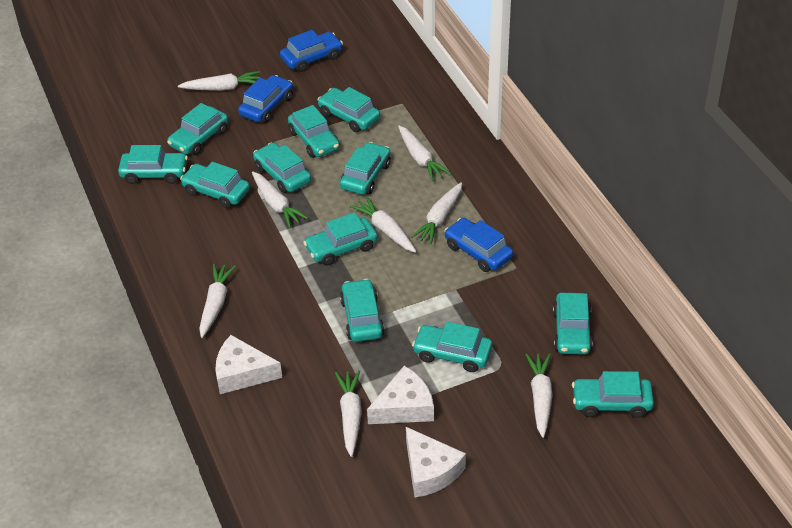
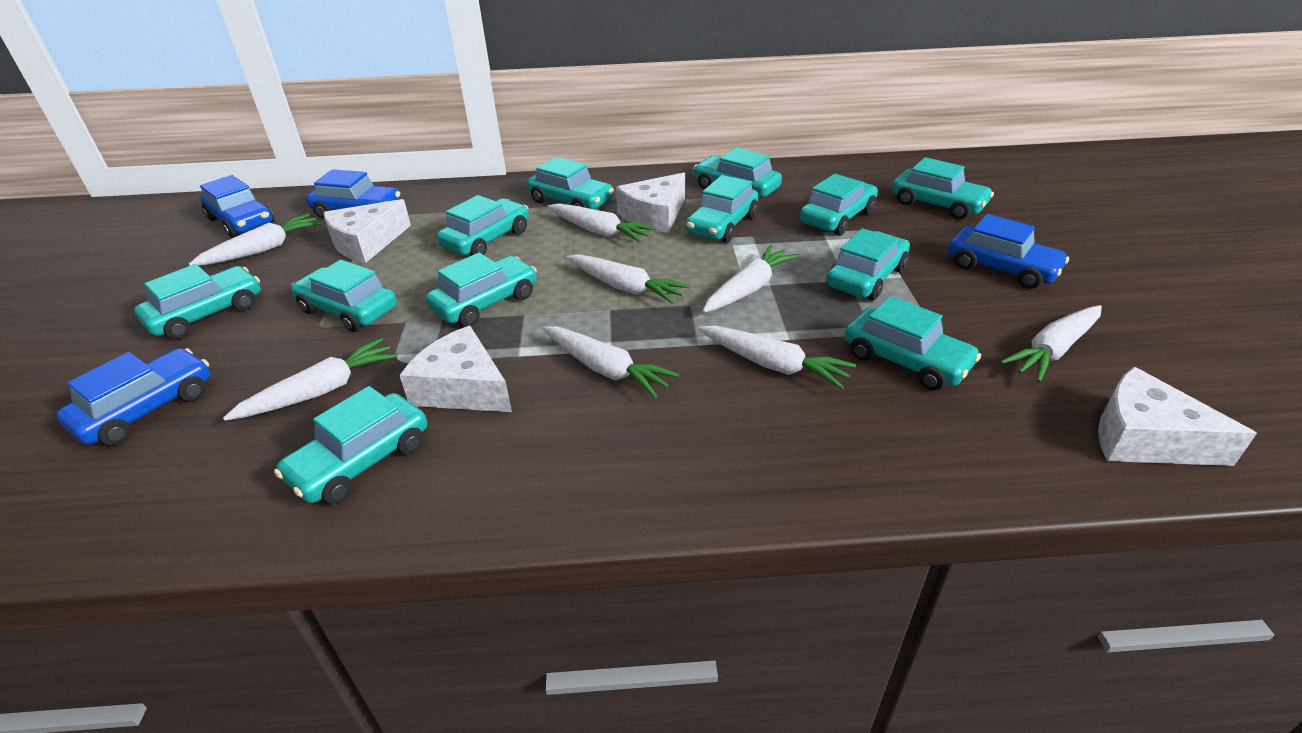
blue car: [238,75,293,123] [280,30,343,72] [444,218,513,272] = 3 -> [57,348,211,445] [200,175,275,238] [306,169,400,219] [949,214,1069,289] = 4
white cheese: [215,335,282,394] [367,366,434,424] [406,427,466,498] = 3 -> [323,199,411,263] [399,326,512,412] [616,173,685,233] [1098,367,1257,466] = 4

